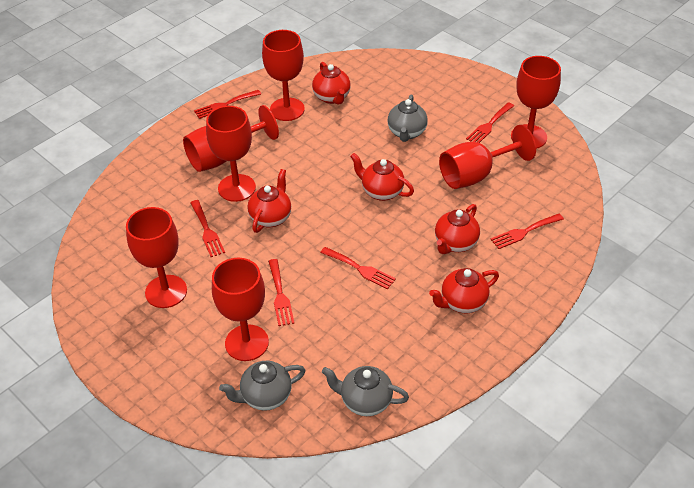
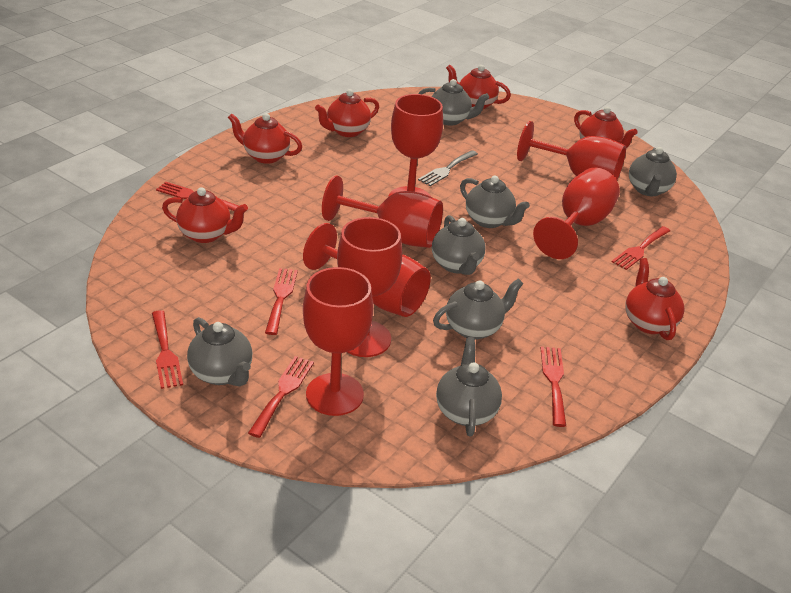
grey fork: none = 0 -> [418,150,478,186] = 1
grey teapot: [219,361,306,411] [322,366,409,416] [388,95,428,142] = 3 -> [187,317,252,387] [419,79,489,126] [432,215,485,275] [433,278,523,340] [436,337,502,437] [460,176,530,228] [629,147,677,196] = 7
red teapot: [247,169,291,233] [312,62,351,105] [350,153,414,201] [429,268,499,313] [435,204,480,254] = 5 -> [162,187,248,243] [228,113,302,164] [315,89,379,137] [446,64,511,109] [574,107,638,148] [625,258,684,340] = 6

